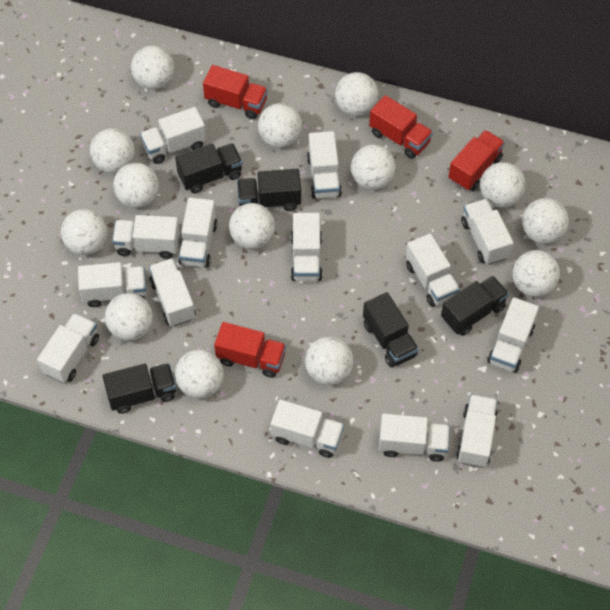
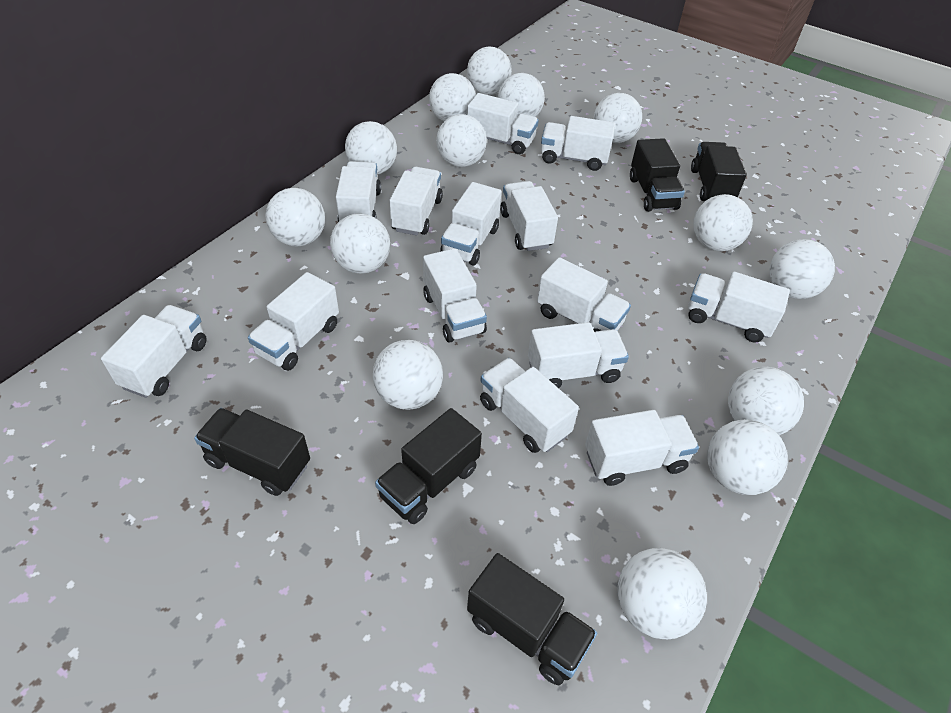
red truck: [203,65,268,119] [214,322,286,378] [369,95,433,159] [448,130,505,191] = 4 -> none = 0

